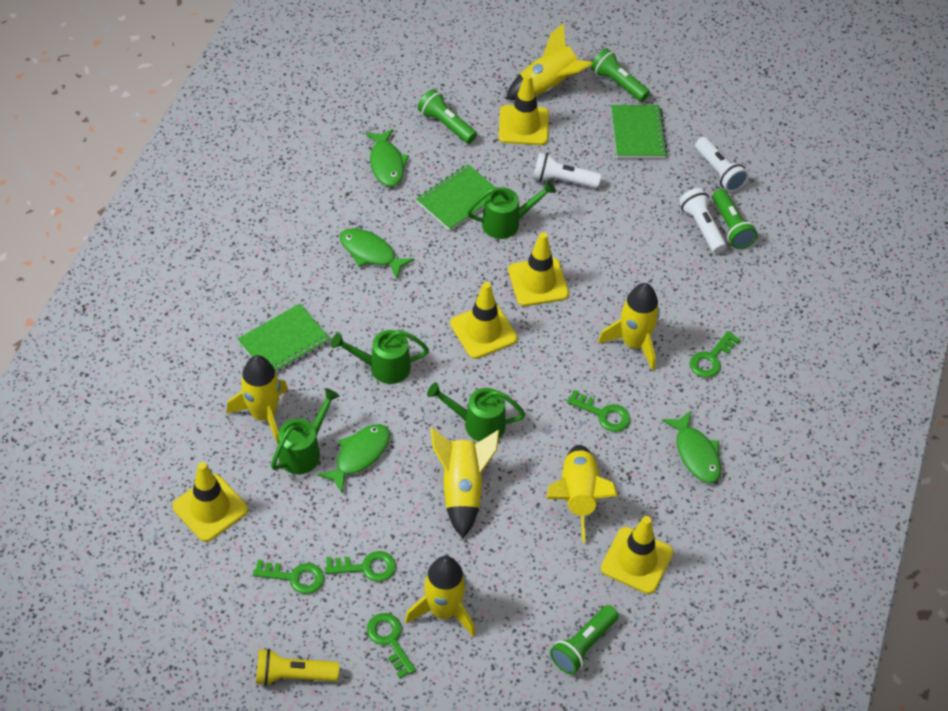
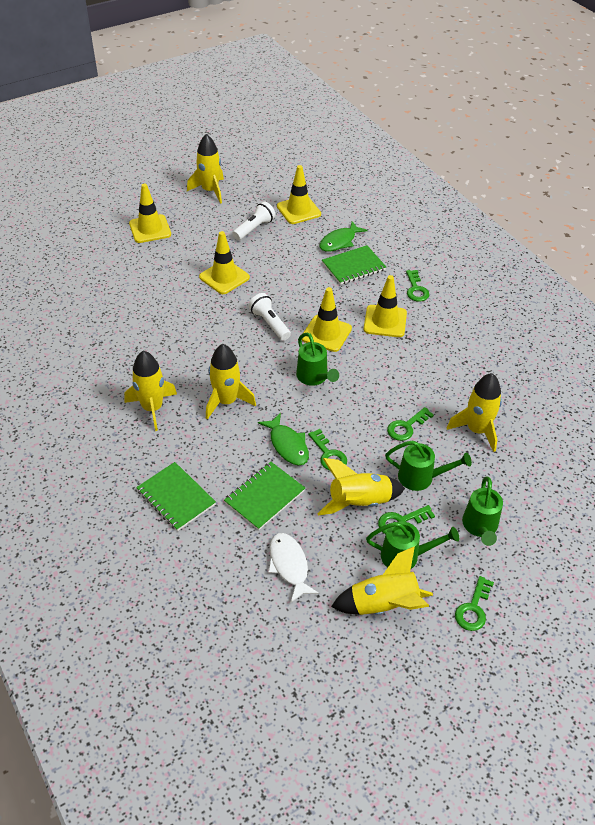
green fish: [317,424,390,493] [340,228,414,279] [365,129,409,187] [662,411,721,483] = 4 -> [258,413,309,466] [319,221,368,252] = 2
green flashlight: [418,89,477,144] [550,605,619,675] [591,49,650,102] [712,189,758,249] = 4 -> none = 0
white fish: none = 0 -> [268,533,319,603] = 1
white flashlight: [533,152,601,188] [679,188,727,253] [695,137,749,192] = 3 -> [232,202,276,240] [249,293,291,341] = 2
yellow flashlight: [256,649,339,686] = 1 -> none = 0

